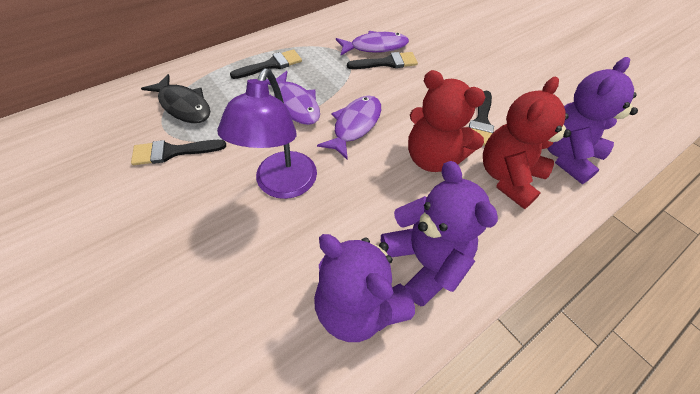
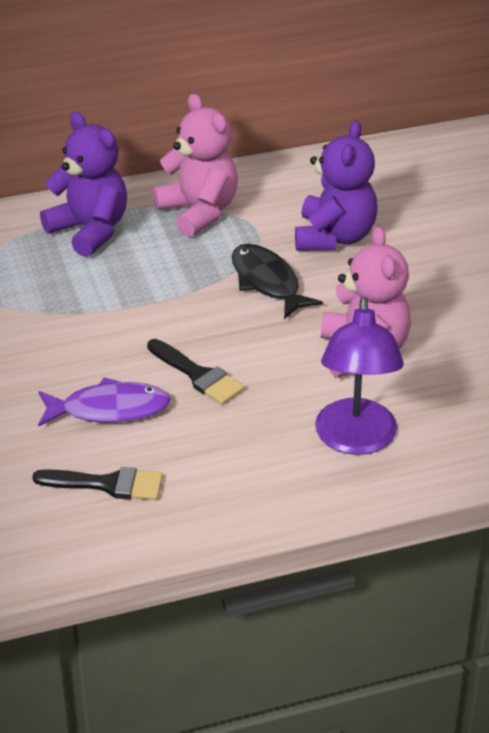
black brush: [131,140,226,165] [230,49,302,79] [347,52,418,69] [469,91,494,146] = 4 -> [32,467,163,500] [147,339,245,405] = 2
pink teddy bear: none = 0 -> [152,93,238,237] [321,226,411,378] = 2
purple fish: [266,71,320,125] [317,96,381,160] [336,31,409,55] = 3 -> [38,377,171,426] = 1
purple teddy bear: [314,234,415,342] [381,161,498,306] [547,57,638,184] = 3 -> [40,112,127,257] [295,120,377,251] = 2
red teddy bear: [408,70,486,172] [483,77,571,209] = 2 -> none = 0

